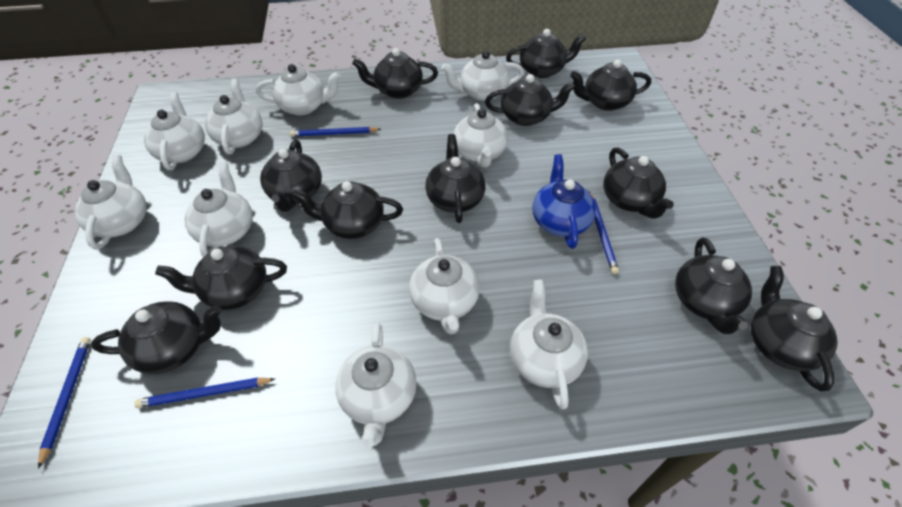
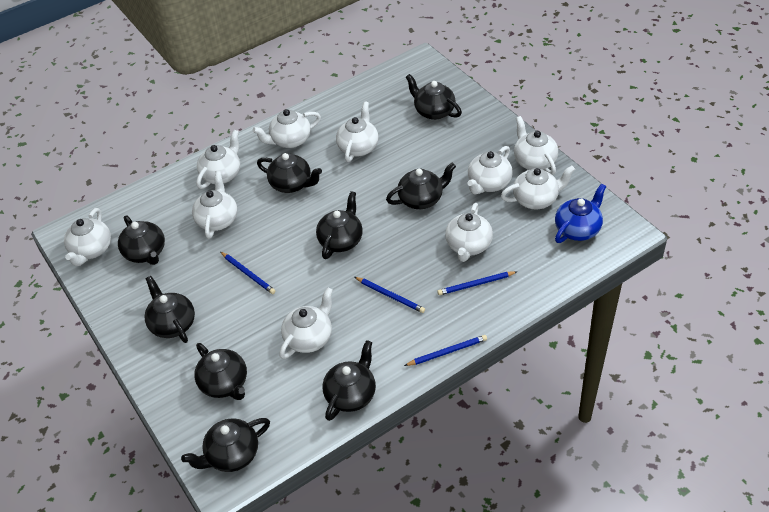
black teapot: [91,301,222,374] [155,245,287,310] [260,140,322,212] [292,181,403,239] [352,48,438,99] [425,134,485,223] [485,74,575,126] [506,29,586,78] [570,60,651,111] [603,147,674,219] [675,238,752,334] [751,266,838,392] = 12 -> [118,215,165,265] [144,276,195,343] [181,418,270,472] [194,343,247,400] [257,153,322,193] [316,191,363,259] [322,340,376,421] [386,163,456,209] [406,74,462,120] = 9

